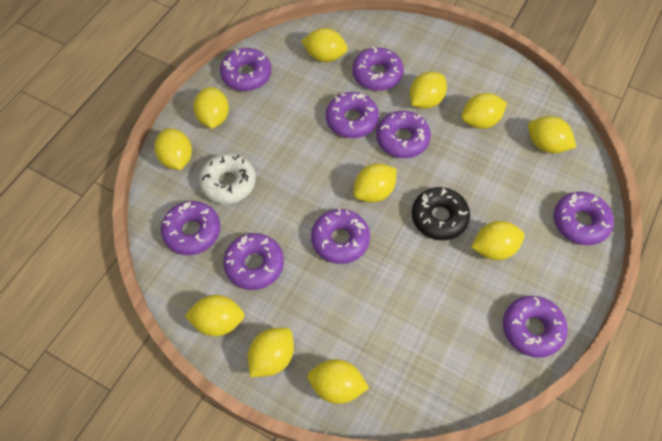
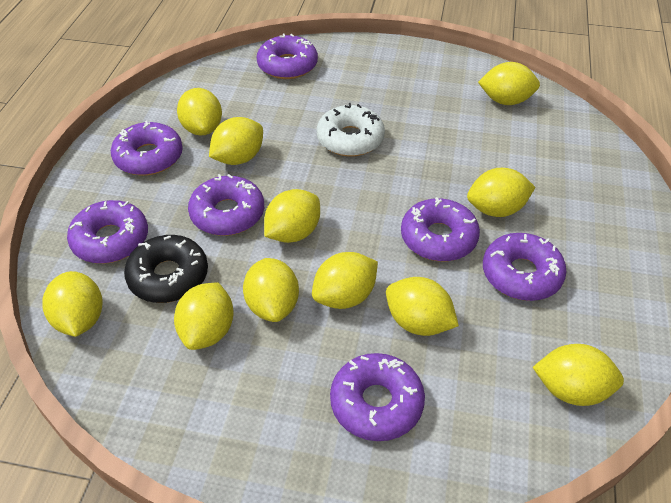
purple donut: [161,201,221,255] [220,48,271,91] [223,233,284,290] [311,209,370,264] [326,92,379,138] [352,47,404,91] [376,111,431,158] [503,296,568,358] [554,192,614,245] = 9 -> [67,200,148,264] [111,121,183,176] [188,174,264,236] [257,33,318,79] [330,353,425,441] [401,197,480,261] [483,233,567,301] = 7

